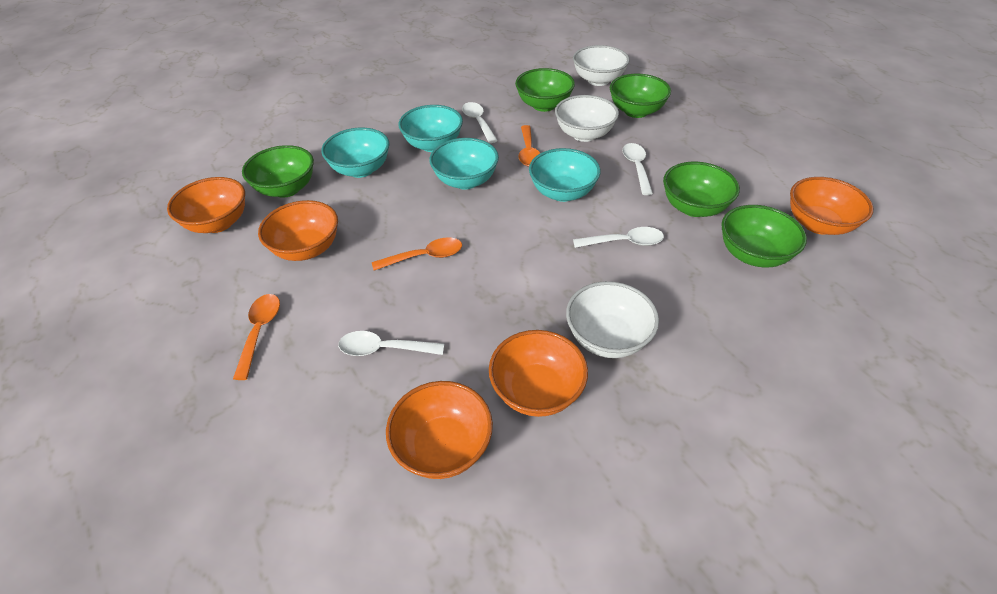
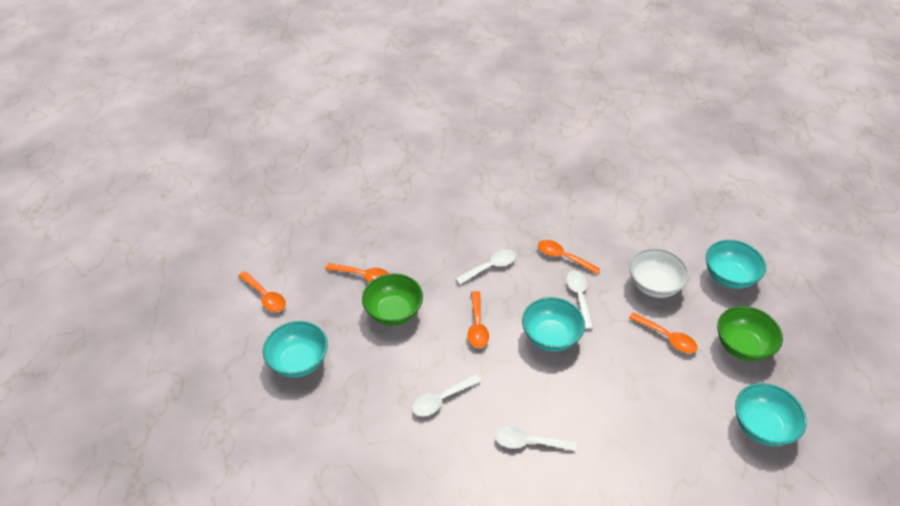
green bowl: [242,145,314,198] [515,68,575,112] [610,74,671,118] [663,162,740,217] [721,205,807,267] = 5 -> [362,273,423,326] [717,306,783,361] = 2
orange bowl: [167,177,245,233] [258,200,338,261] [386,381,493,479] [489,330,588,417] [790,177,873,235] = 5 -> none = 0
orange spoon: [233,294,280,380] [372,237,462,270] [518,125,540,167] = 3 -> [238,271,286,312] [325,263,389,282] [467,291,489,348] [538,240,601,274] [629,312,698,353] = 5
white bowl: [555,95,619,142] [566,281,659,358] [573,45,629,86] = 3 -> [629,248,689,298] = 1

